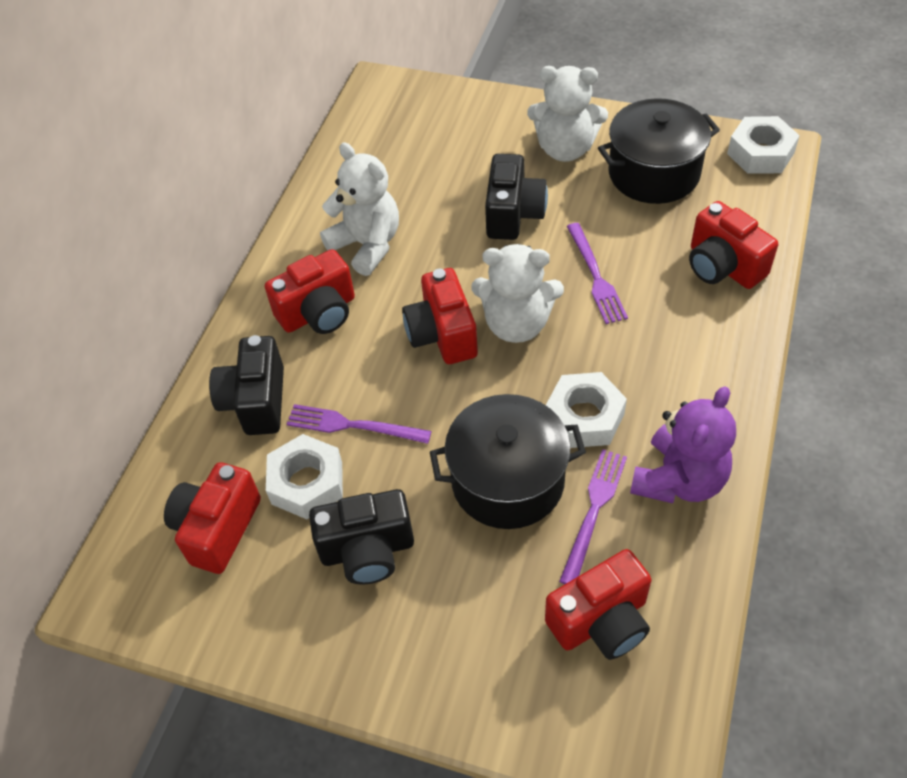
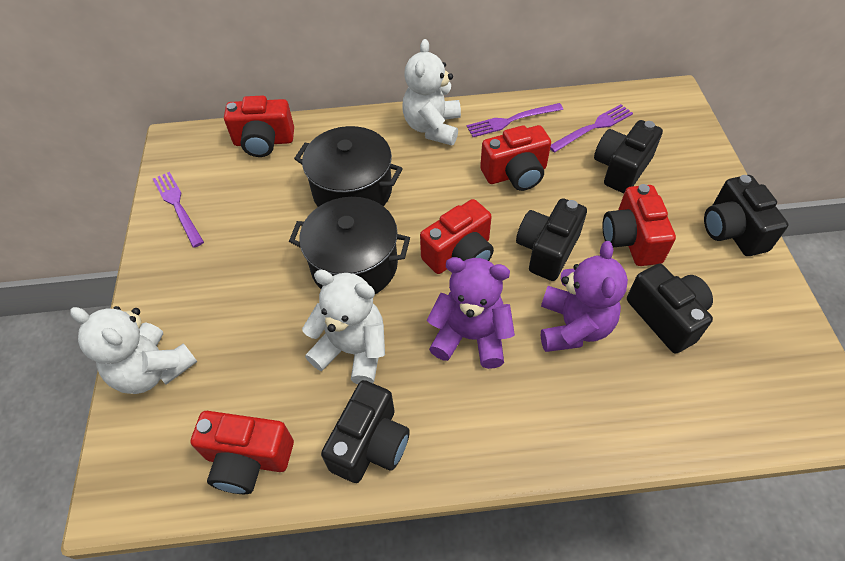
black camera: [209,335,284,435] [309,489,414,585] [485,154,548,240] = 3 -> [321,380,410,483] [516,198,587,281] [594,120,663,193] [627,264,713,354] [704,175,789,256] = 5
purple teddy bear: [630,386,736,503] = 1 -> [427,257,515,369] [541,241,628,352] = 2
white nut: [266,434,343,519] [546,372,627,448] [727,116,800,174] = 3 -> none = 0

